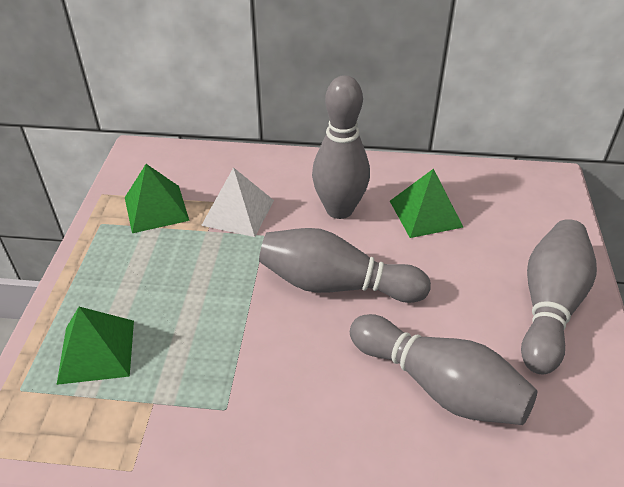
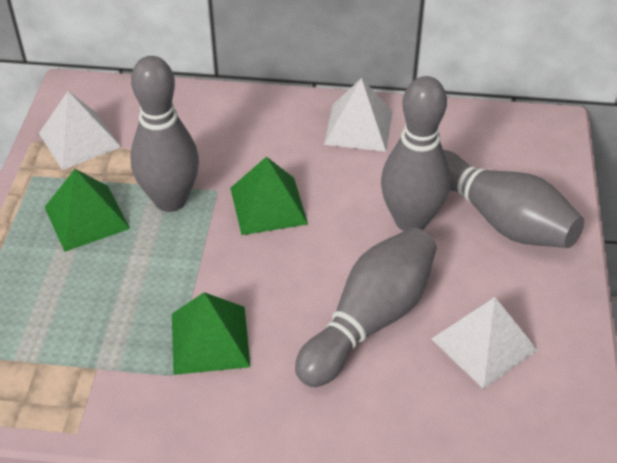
white pyramid: [201,167,274,237] = 1 -> [39,91,121,170] [324,78,393,152] [431,297,538,389] = 3

